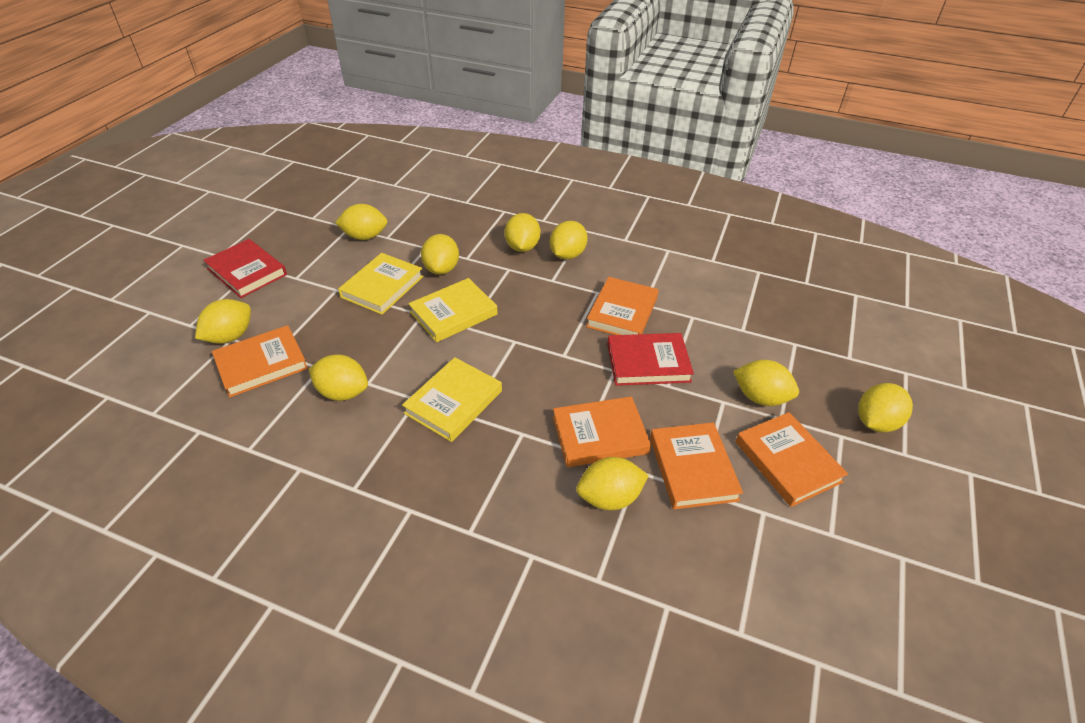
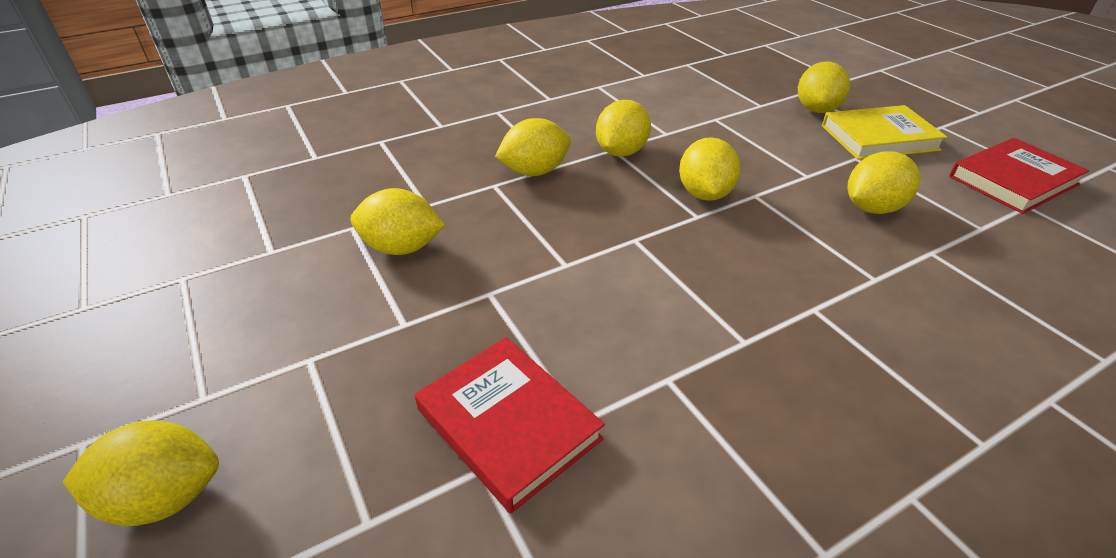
orange book: [212,325,308,397] [553,397,651,467] [586,277,659,335] [650,422,743,509] [735,412,848,507] = 5 -> none = 0
yellow book: [338,253,423,315] [402,357,502,442] [408,278,498,342] = 3 -> [822,105,947,160] = 1
yellow lemon: [195,299,251,344] [309,355,368,401] [335,204,388,240] [421,234,459,275] [505,213,541,252] [550,221,588,260] [576,457,649,510] [733,360,799,406] [858,383,913,432] = 9 -> [63,420,219,526] [351,188,445,255] [495,118,571,176] [596,100,651,157] [679,137,741,201] [798,61,850,113] [848,151,921,214] = 7

